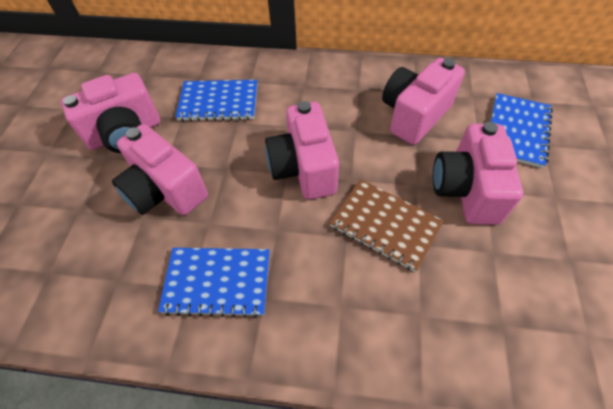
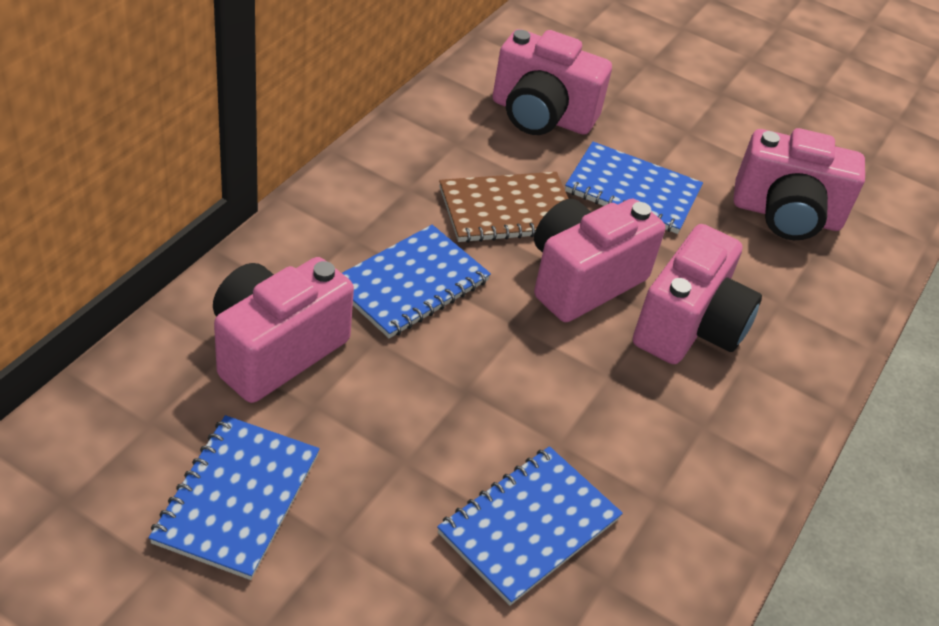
blue notebook: [158,248,270,318] [175,80,257,121] [491,93,553,168] = 3 -> [148,415,320,580] [342,225,491,338] [437,446,623,606] [565,142,703,234] = 4

